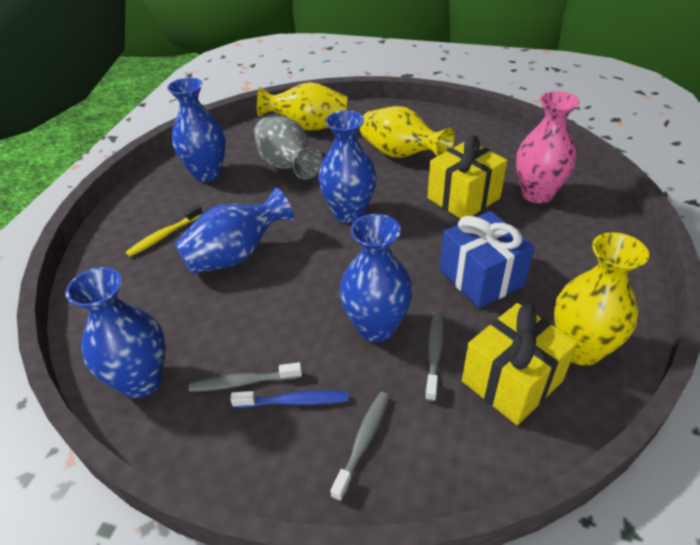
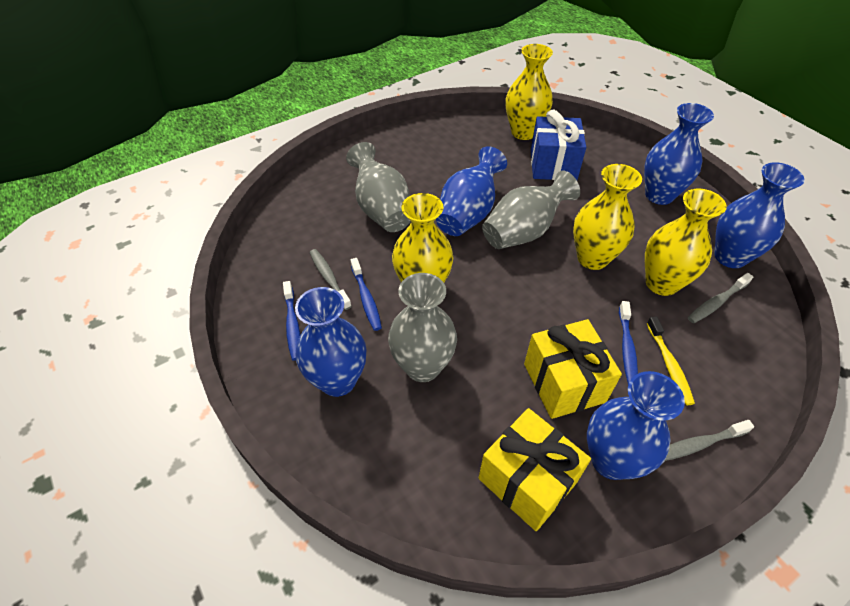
blue toothbrush: [230,390,349,408] = 1 -> [283,281,300,361] [350,258,382,331] [619,301,638,385] = 3
grey vase: [254,116,323,179] = 1 -> [346,142,411,232] [388,273,457,382] [482,170,580,249] = 3
pink vase: [516,91,580,203] = 1 -> none = 0
yellow vase: [257,82,348,131] [360,106,455,158] [554,232,649,366] = 3 -> [392,193,453,283] [506,44,553,140] [573,164,642,270] [645,189,727,296] = 4

